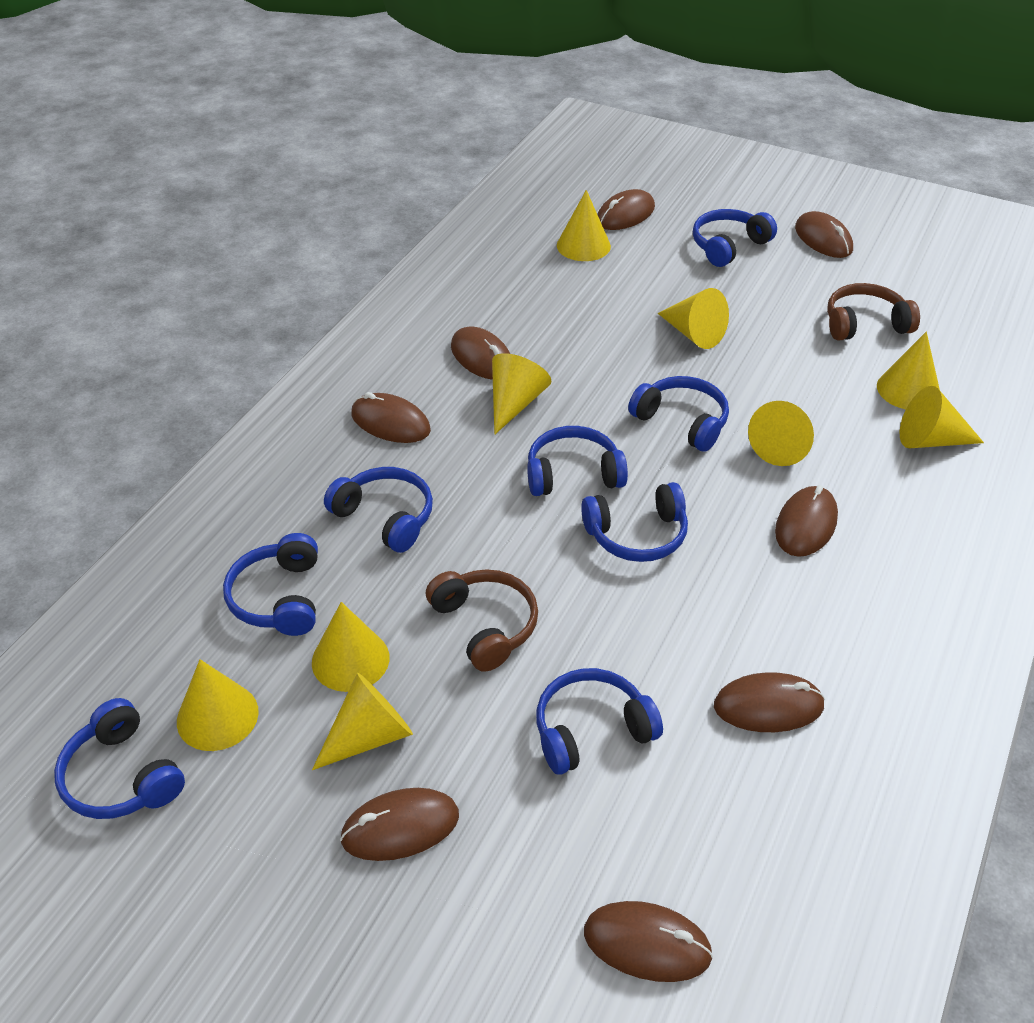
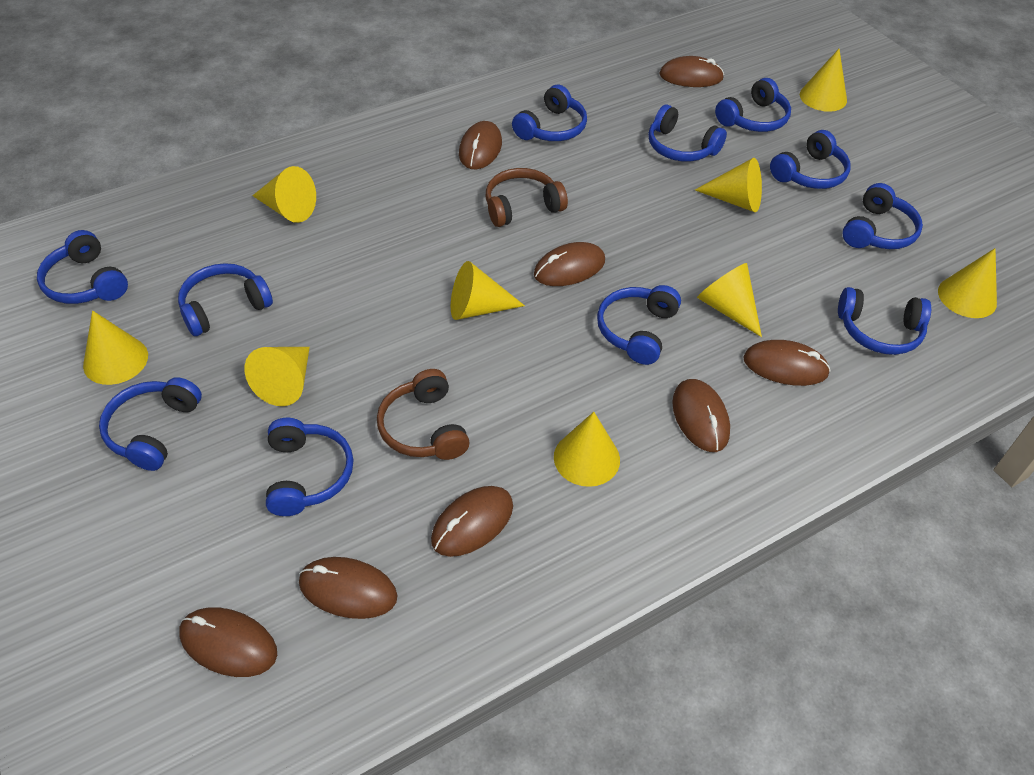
blue headphones: [54,698,185,819] [223,533,318,636] [324,467,433,553] [527,426,628,496] [536,668,663,775] [581,482,688,562] [628,376,729,452] [693,209,777,267] = 8 -> [37,230,128,304] [99,377,202,471] [178,263,273,336] [266,418,353,516] [512,85,587,141] [597,285,681,365] [648,104,727,162] [715,78,791,132] [770,130,851,189] [838,287,931,355] [842,183,923,249] = 11

